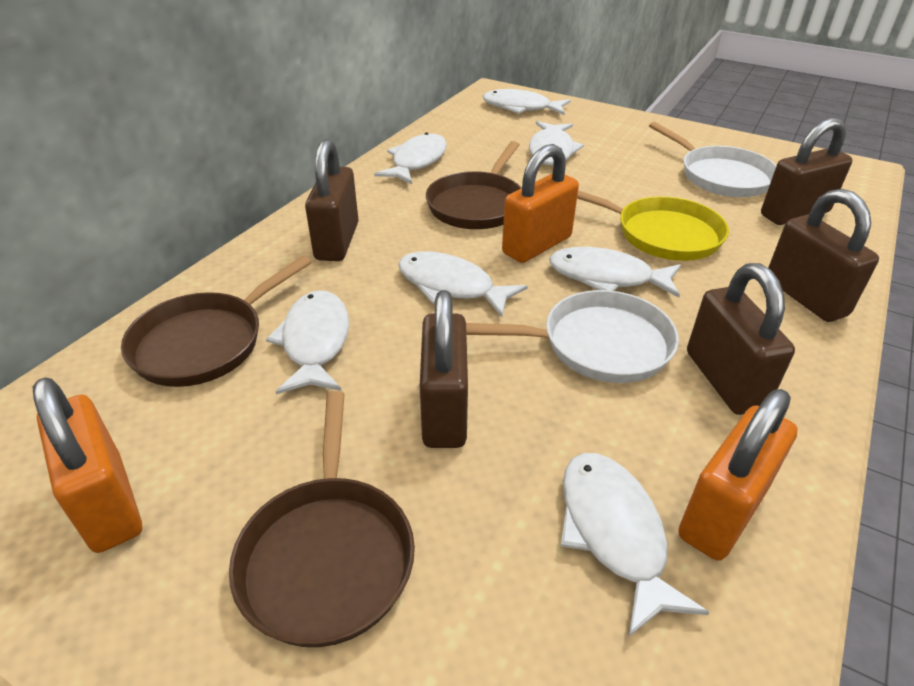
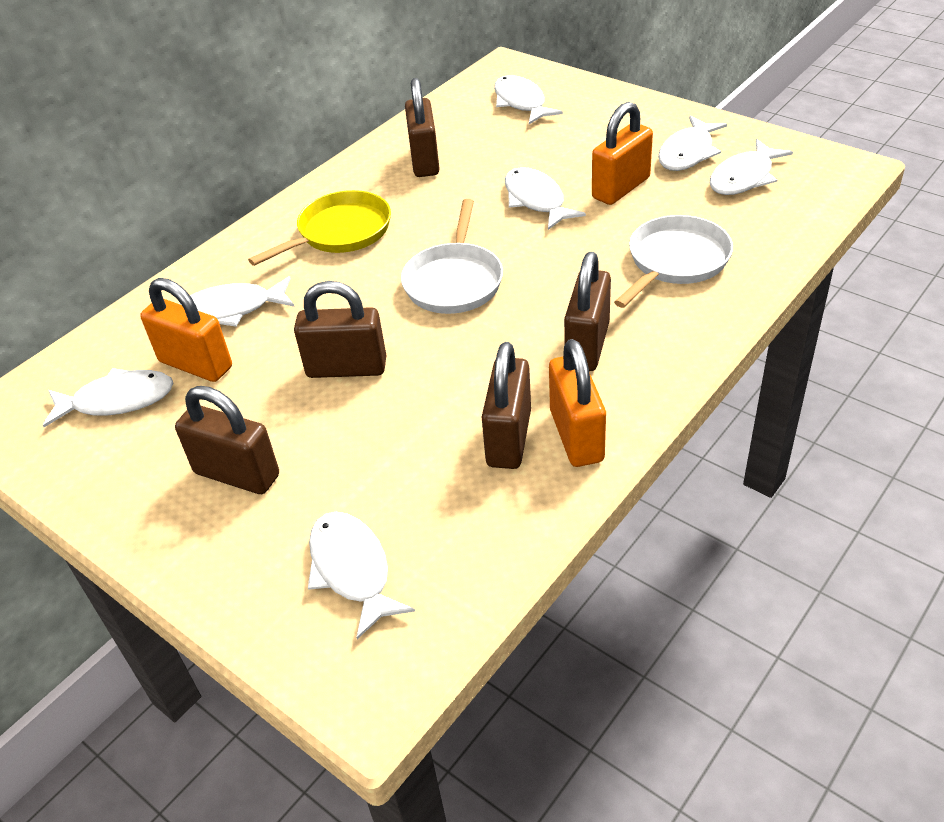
brown pan: [121,256,311,387] [229,391,415,647] [426,141,521,229] = 3 -> none = 0

